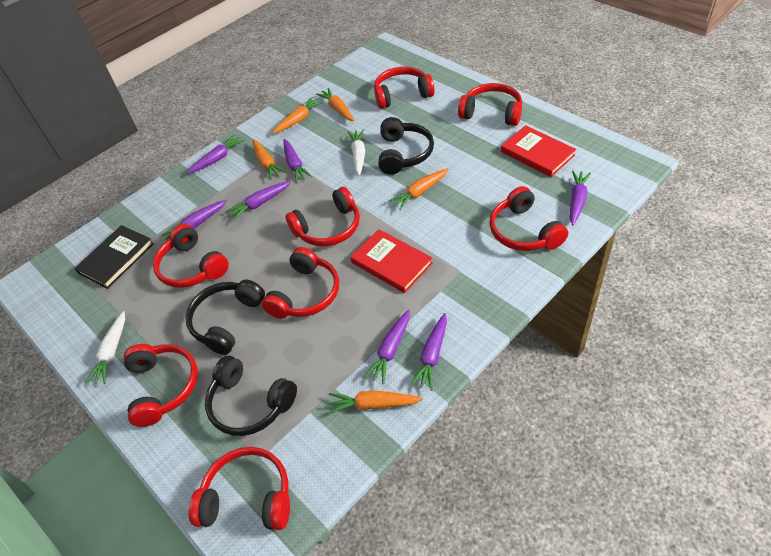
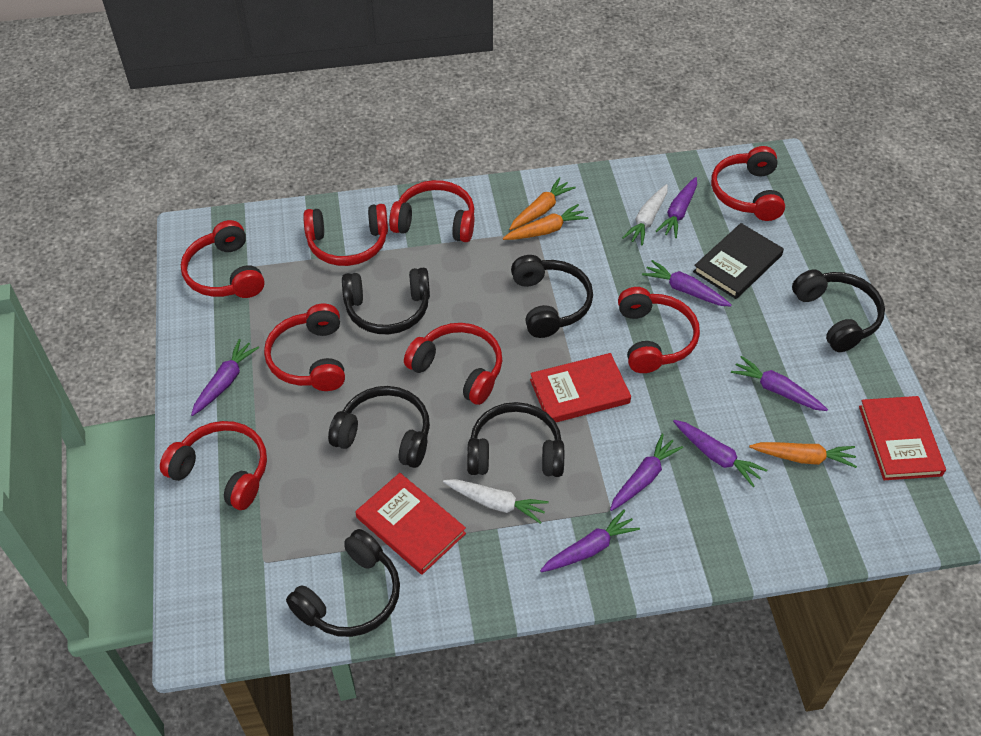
black headphones: [185,280,265,355] [205,356,297,436] [378,117,434,175] = 3 -> [286,529,400,637] [328,386,430,468] [342,268,430,334] [467,402,564,477] [511,255,593,338] [792,269,885,352] = 6
orange carrot: [252,139,286,180] [273,97,323,134] [316,88,354,121] [328,390,423,414] [388,168,449,210] = 5 -> [503,204,589,240] [509,177,576,230] [749,442,857,468] = 3
red book: [350,229,433,293] [501,125,576,177] = 2 -> [355,473,466,575] [530,353,631,422] [859,396,946,480] = 3

